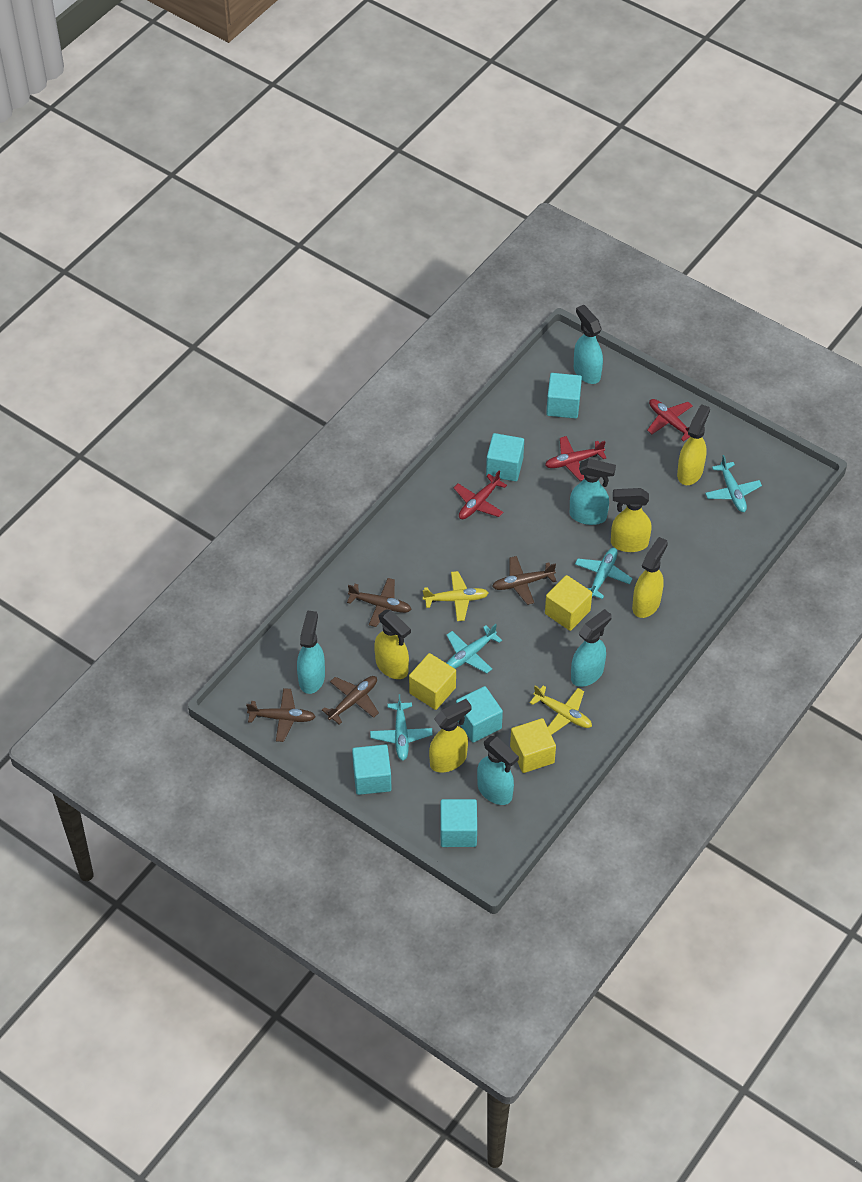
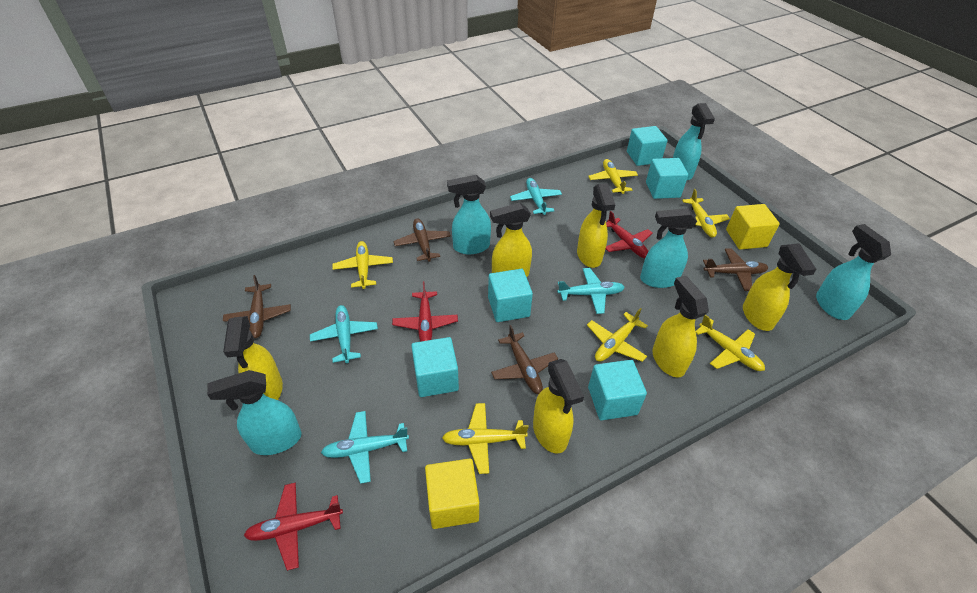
yellow cube: [409,653,456,710] [510,718,556,773] [545,575,592,631] = 3 -> [425,459,479,529] [726,204,780,250] = 2
yellow plane: [423,571,488,621] [530,686,592,735] = 2 -> [332,241,393,289] [442,403,529,474] [587,308,648,362] [588,159,638,194] [682,189,730,237] [696,315,765,371] = 6
yellow spray bottle: [374,609,411,679] [429,699,472,772] [611,488,652,552] [632,537,668,618] [677,404,710,485] = 5 -> [223,316,283,400] [490,202,532,277] [533,359,584,454] [577,183,615,268] [652,276,709,378] [743,243,816,331] = 6

